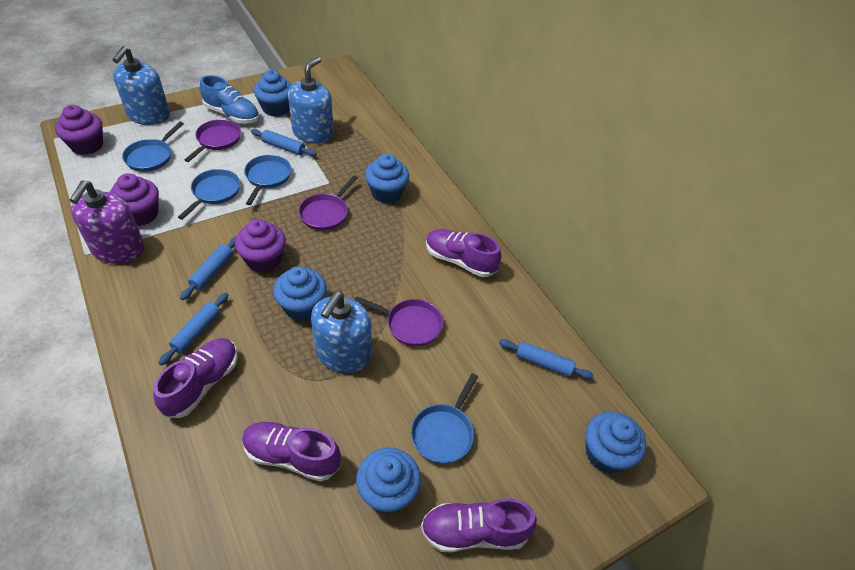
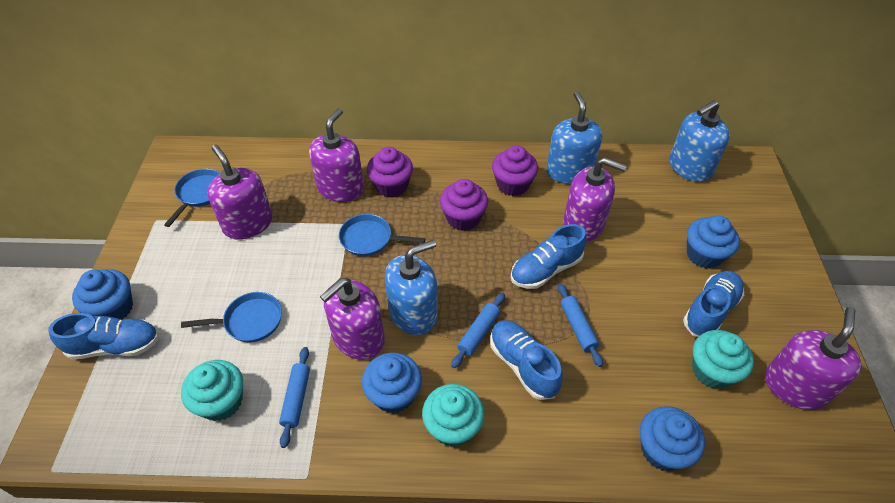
blue cupcake: [254,70,292,117] [273,266,327,321] [356,448,421,514] [365,154,409,203] [586,412,646,473] = 5 -> [72,269,133,320] [362,352,422,413] [640,406,705,471] [687,216,740,269] = 4
blue pan: [122,121,184,172] [178,169,240,220] [244,155,291,205] [411,373,478,464] = 4 -> [164,169,220,227] [181,292,282,342] [339,214,425,256] = 3
blue rolling pin: [159,293,228,365] [180,237,236,300] [251,129,317,156] [499,339,594,379] = 4 -> [279,347,310,448] [451,293,505,368] [558,284,603,367] = 3
blue shoe: [200,75,259,124] = 1 -> [48,313,159,359] [490,320,563,400] [511,224,587,289] [683,271,744,337] = 4
purple pan: [184,119,241,162] [298,175,358,230] [355,296,443,346] = 3 -> none = 0
purple shoe: [153,338,238,418] [242,421,341,482] [421,498,537,552] [426,229,501,277] = 4 -> none = 0
purple soap dispenser: [70,180,144,264] = 1 -> [207,145,272,240] [309,108,364,202] [320,278,385,360] [563,157,627,242] [765,307,861,410] = 5
turquoise cupcake: none = 0 -> [181,360,243,421] [422,384,484,447] [692,330,754,389] = 3

